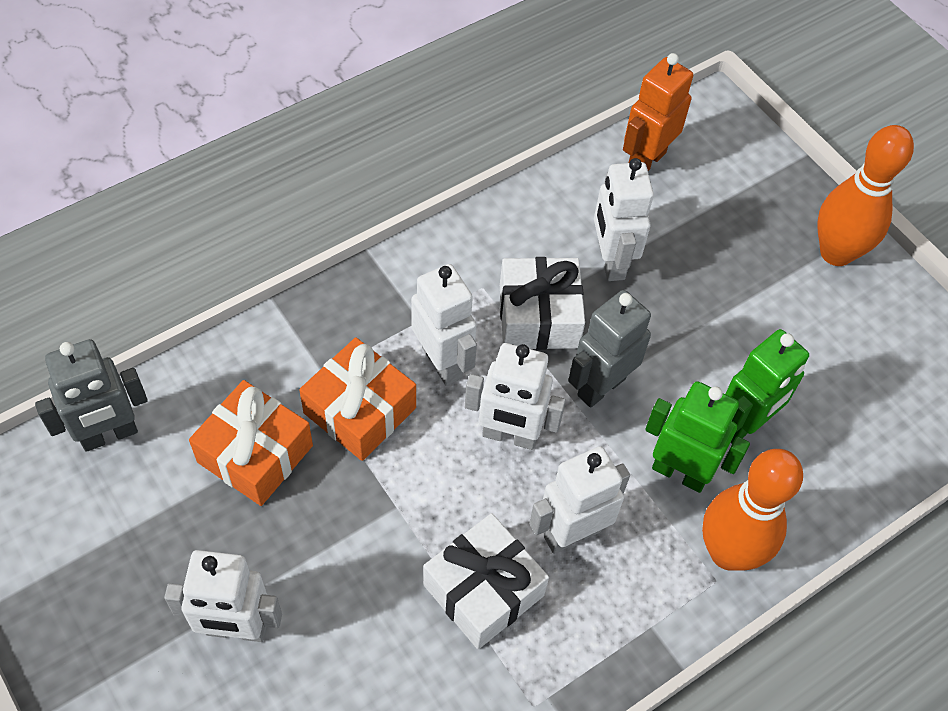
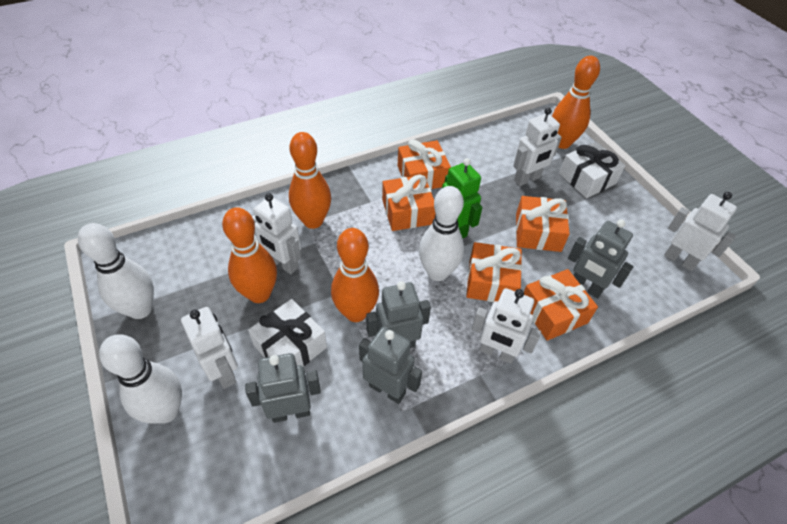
green robot: [645,381,750,493] [725,329,809,443] = 2 -> [442,158,482,238] = 1
grey robot: [35,339,148,452] [568,290,651,408] = 2 -> [245,353,321,423] [359,327,422,404] [366,281,431,348] [568,219,634,298] = 4
orange bowling pin: [702,449,803,571] [817,125,914,266] = 2 -> [222,207,277,303] [289,132,331,229] [331,228,379,322] [552,56,600,149] = 4
orange gift: [189,380,313,506] [299,337,416,461] = 2 -> [382,174,435,231] [398,139,451,189] [466,242,522,302] [516,196,570,252] [524,269,598,341] = 5
orange robot: [623,53,693,171] = 1 -> none = 0
white bowling pin: none = 0 -> [78,223,154,319] [99,334,182,424] [419,186,464,281] = 3

